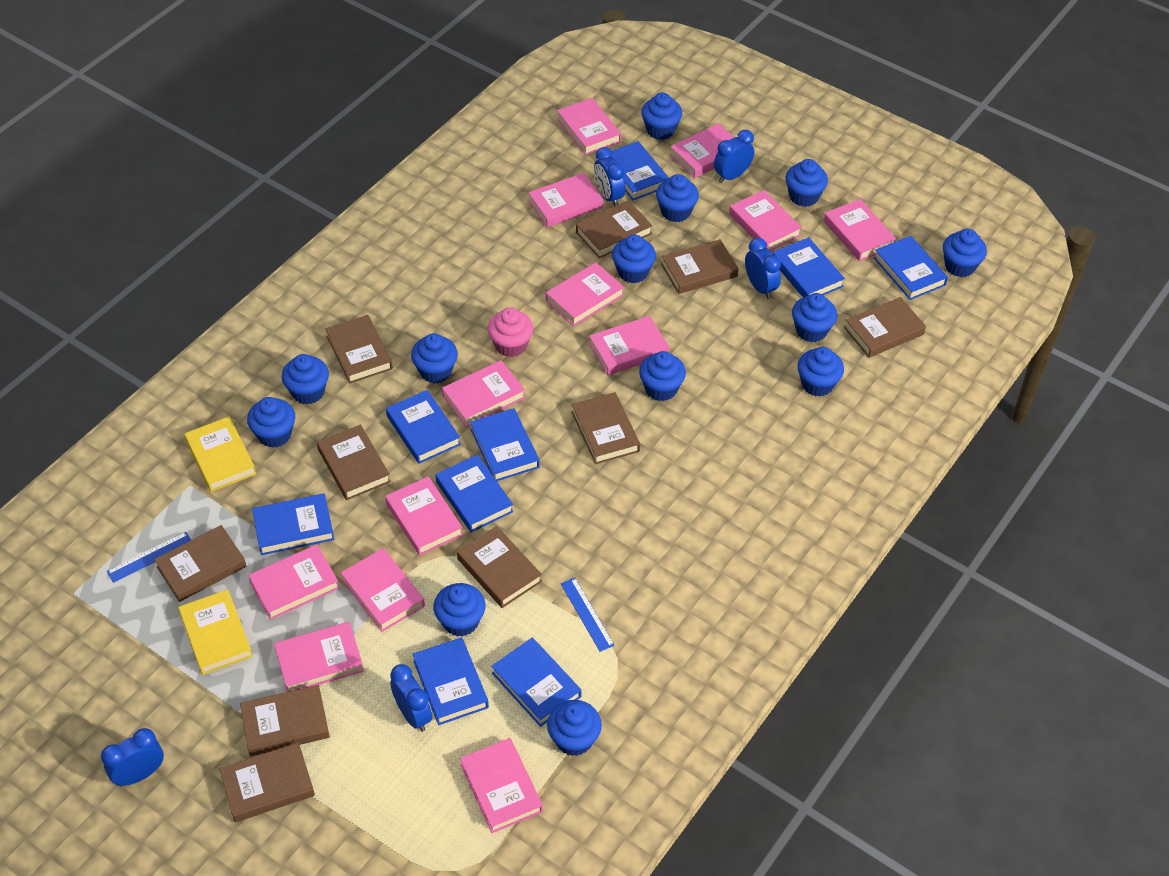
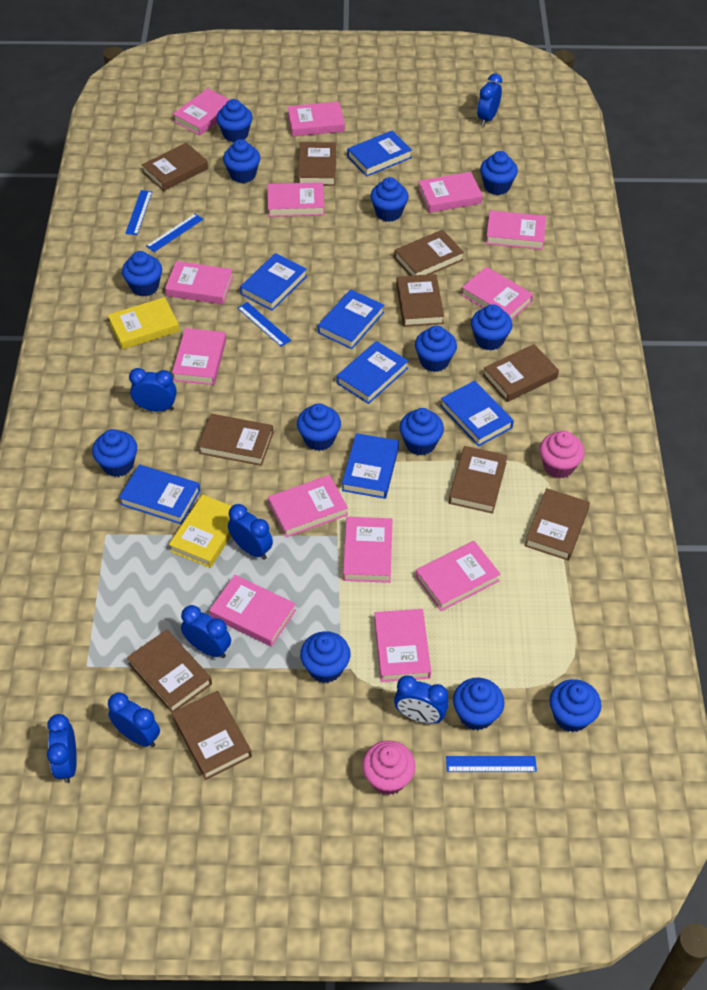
blue book: [252,493,334,555] [386,390,461,464] [413,637,489,725] [435,455,513,532] [470,408,540,481] [491,638,582,727] [611,141,669,200] [773,237,845,297] [874,236,948,300] = 9 -> [119,464,200,524] [240,253,307,311] [318,289,384,349] [336,341,408,404] [342,433,399,499] [347,131,412,177] [440,381,514,447] = 7
blue clock: [101,728,164,786] [390,664,432,732] [594,147,625,206] [714,130,754,183] [745,238,781,299] = 5 -> [47,714,77,783] [108,692,160,747] [129,368,177,411] [181,605,231,658] [228,504,273,560] [394,676,449,724] [477,73,502,126] = 7
blue ruler: [107,532,191,583] [561,578,615,652] = 2 -> [125,190,152,235] [146,214,203,252] [238,302,291,347] [446,756,537,772] = 4
pink cupcake: [487,308,533,357] = 1 -> [362,740,416,795] [540,431,585,478] = 2

